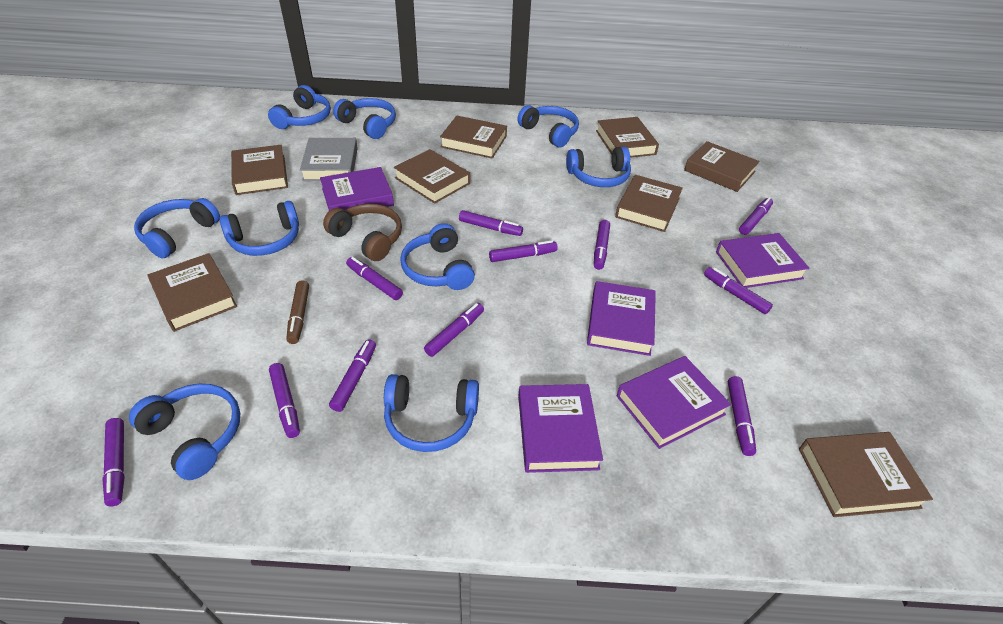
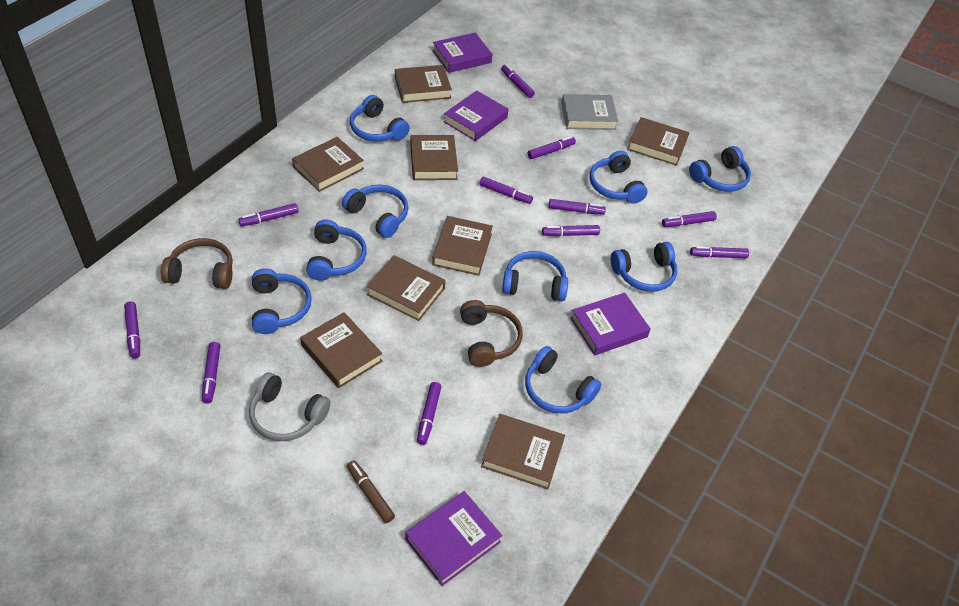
brown headphones: [323,204,402,261] = 1 -> [161,238,233,289] [460,300,523,367] = 2
grey headphones: none = 0 -> [249,373,331,441] = 1
purple book: [320,167,394,211] [518,384,603,473] [587,281,656,356] [617,356,731,449] [716,233,810,288] = 5 -> [405,491,502,586] [432,33,492,73] [444,90,508,141] [570,293,651,355] = 4

